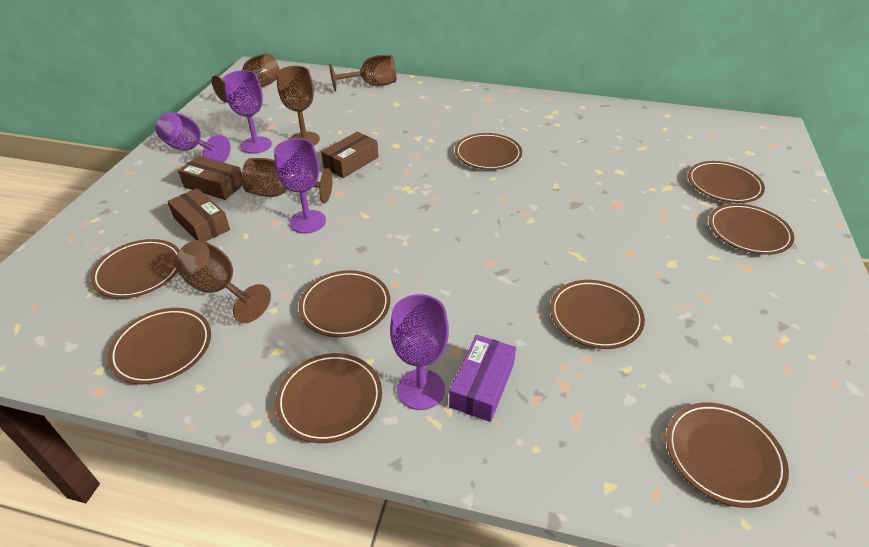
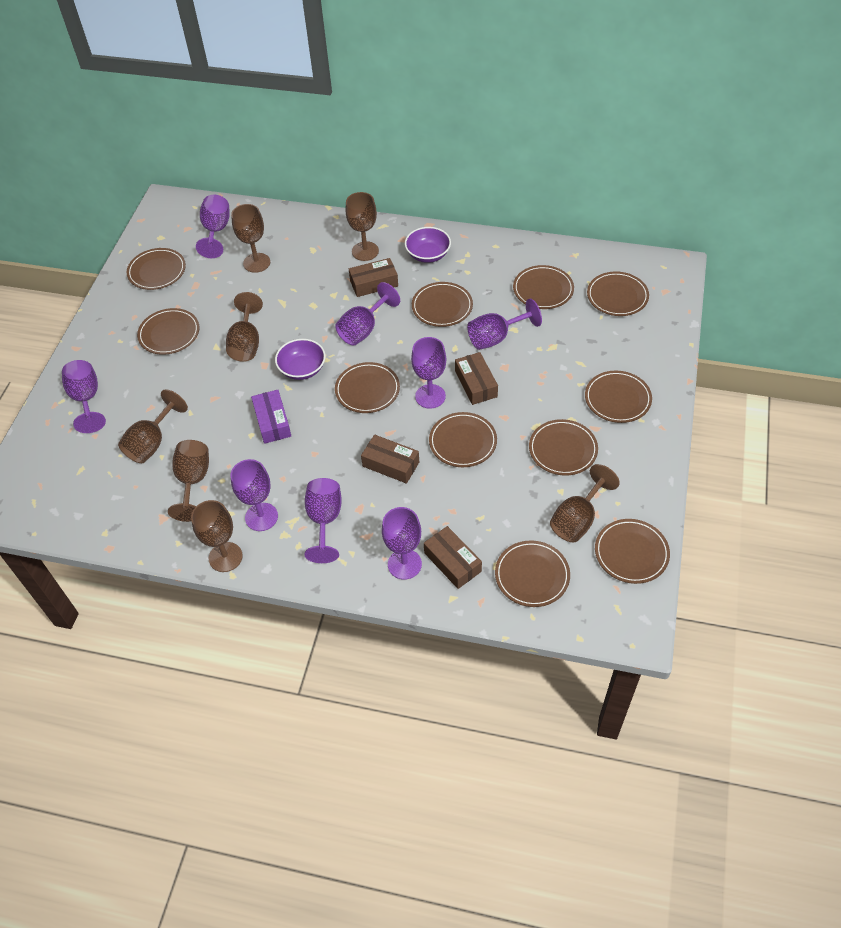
brown box: [167,188,230,242] [178,156,242,200] [321,132,379,178] = 3 -> [349,258,398,297] [361,434,419,484] [424,526,482,589] [455,352,498,405] = 4
brown goblet: [174,240,271,323] [211,53,280,103] [241,158,333,203] [277,66,320,146] [329,55,396,91] = 5 -> [118,389,188,463] [168,440,209,522] [191,500,243,572] [226,292,263,362] [231,204,270,273] [345,192,379,261] [550,464,620,542] = 7
brown plate: [91,239,179,298] [107,308,211,384] [275,353,382,443] [299,270,390,337] [455,133,522,170] [550,280,645,349] [666,402,789,508] [688,161,765,203] [709,204,794,255] = 9 -> [127,248,186,290] [137,308,199,355] [335,362,400,413] [412,282,473,327] [429,412,497,467] [495,540,570,607] [513,265,574,309] [529,419,598,476] [585,370,652,423] [587,272,649,316] [595,519,670,584] = 11
purple bowl: none = 0 -> [275,339,326,380] [405,227,451,263] = 2
purple goblet: [156,112,231,163] [223,70,272,154] [274,139,326,233] [390,294,449,410] = 4 -> [62,360,106,433] [196,195,230,258] [231,459,278,531] [305,478,342,563] [335,282,400,346] [382,507,422,580] [411,337,446,409] [467,299,542,350] = 8

